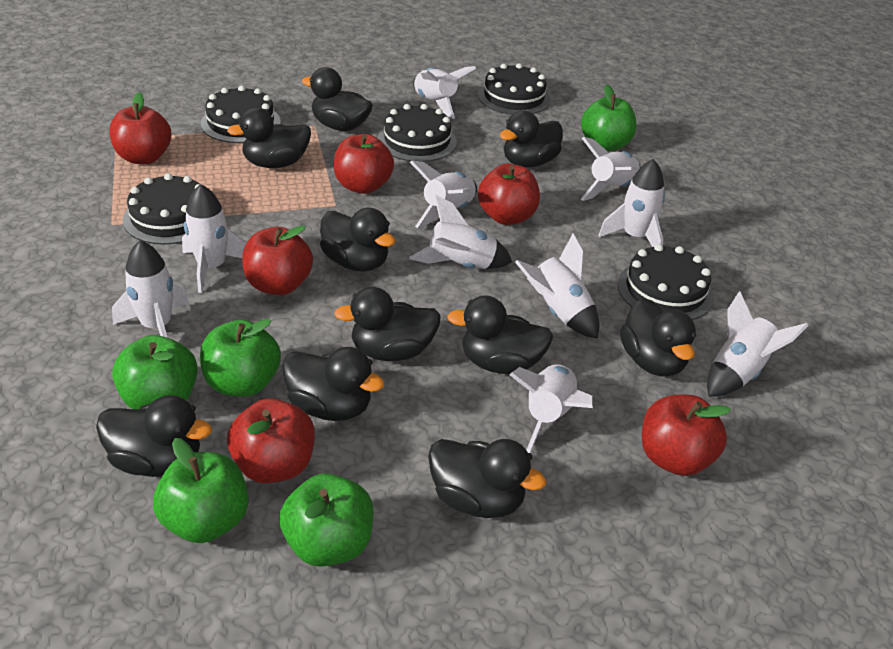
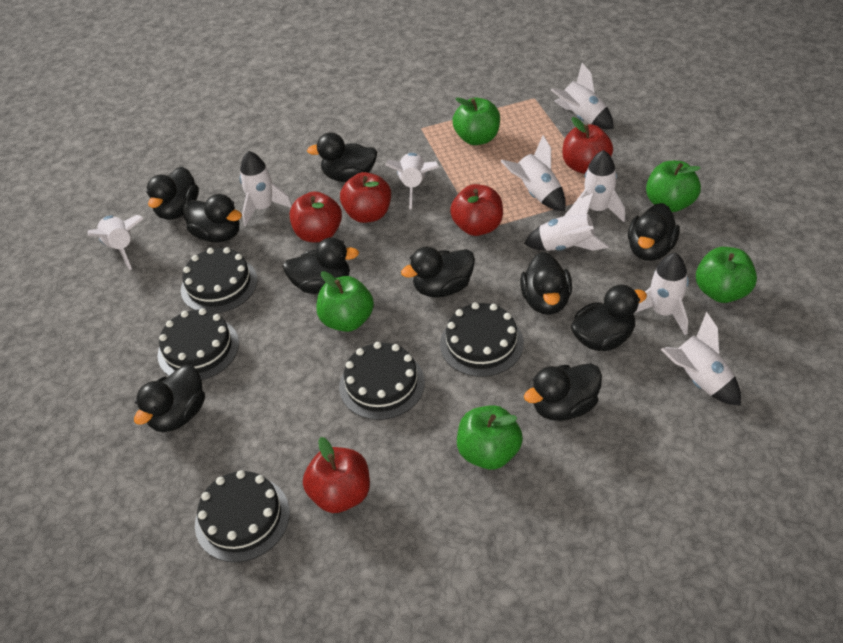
red apple: [109,92,171,164] [227,398,315,483] [242,225,313,295] [333,134,394,194] [478,164,540,225] [642,395,731,476] = 6 -> [290,191,342,242] [303,437,370,513] [340,172,391,223] [450,184,503,236] [562,117,613,174] = 5
white rocket: [112,240,189,338] [182,184,247,293] [409,194,512,269] [410,161,477,228] [413,66,476,119] [509,364,593,453] [515,234,599,339] [581,137,640,201] [598,159,665,247] [707,291,809,397] = 10 -> [88,215,144,270] [240,151,292,226] [385,153,439,209] [501,135,566,211] [524,193,609,251] [551,63,614,129] [572,150,625,222] [635,253,689,335] [661,312,741,406] = 9

